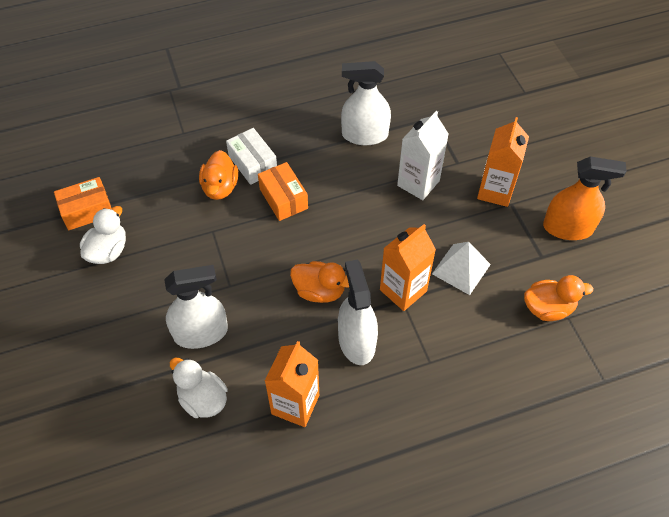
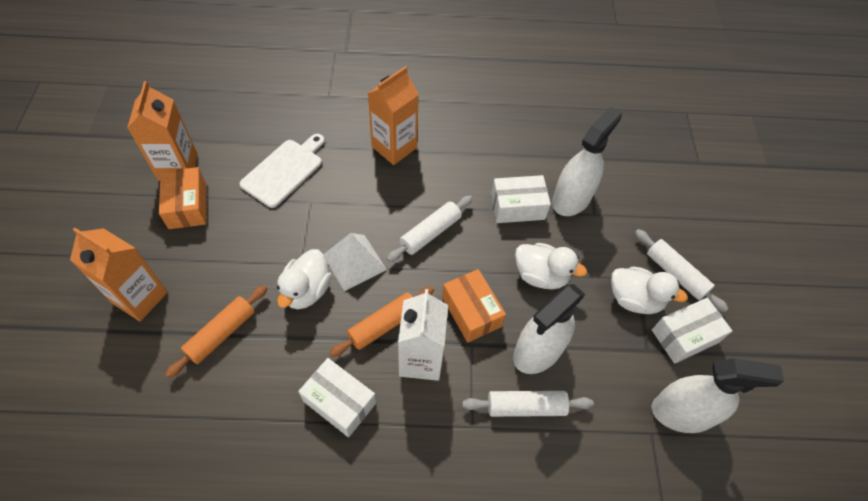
orange duck: [199,150,238,200] [290,261,349,303] [524,275,593,321] = 3 -> none = 0
orange rolling pin: none = 0 -> [166,285,268,378] [329,286,434,357] = 2
orange spray bottle: [543,156,627,240] = 1 -> none = 0
white box: [226,128,277,185] = 1 -> [298,358,376,437] [491,175,551,223] [652,298,732,364] = 3
white cutting board: none = 0 -> [239,134,325,208] = 1
white duck: [80,206,126,264] [170,358,228,418] = 2 -> [277,249,332,309] [515,243,587,289] [611,266,688,314] = 3
white rolling pin: none = 0 -> [387,196,472,262] [462,391,594,417] [635,229,728,312] = 3

